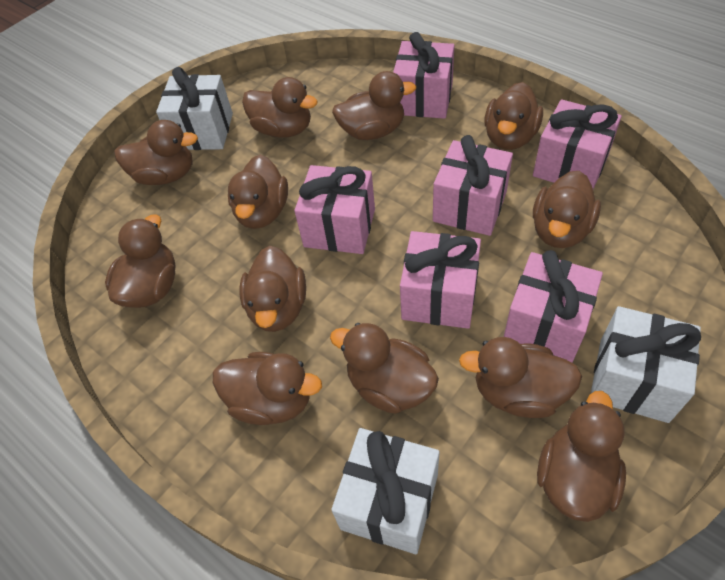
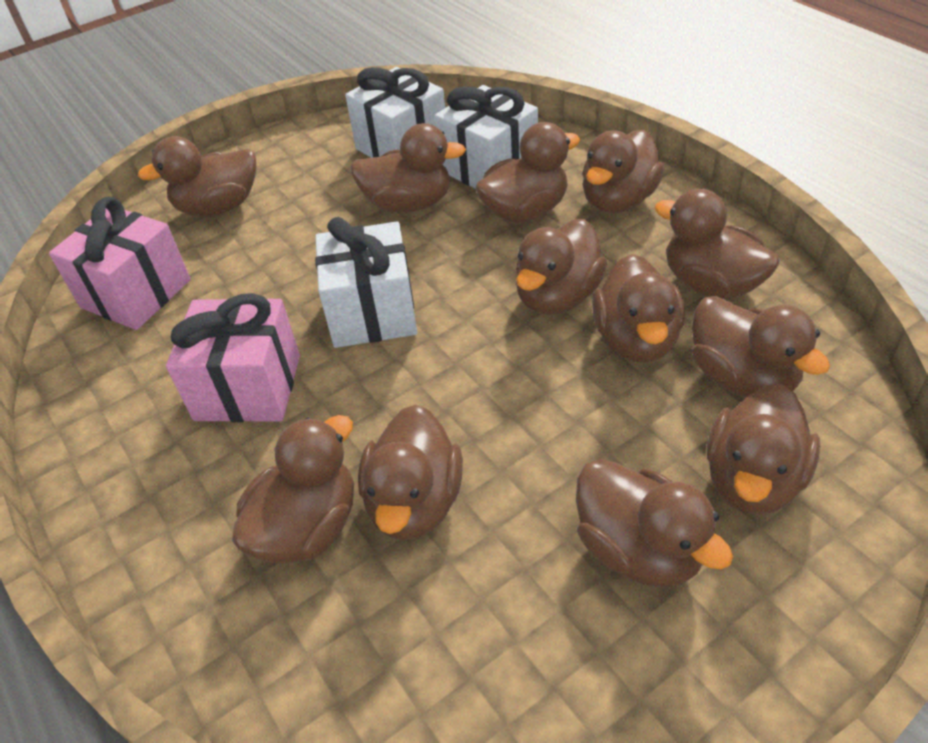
pink gift: [294,165,375,254] [393,32,455,119] [400,231,481,329] [433,135,513,236] [504,250,603,363] [533,99,622,189] = 6 -> [49,197,191,330] [166,293,300,422] = 2

